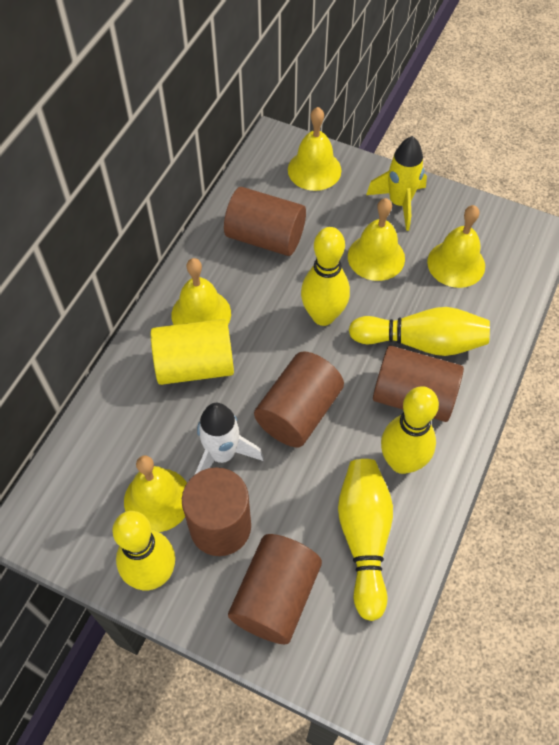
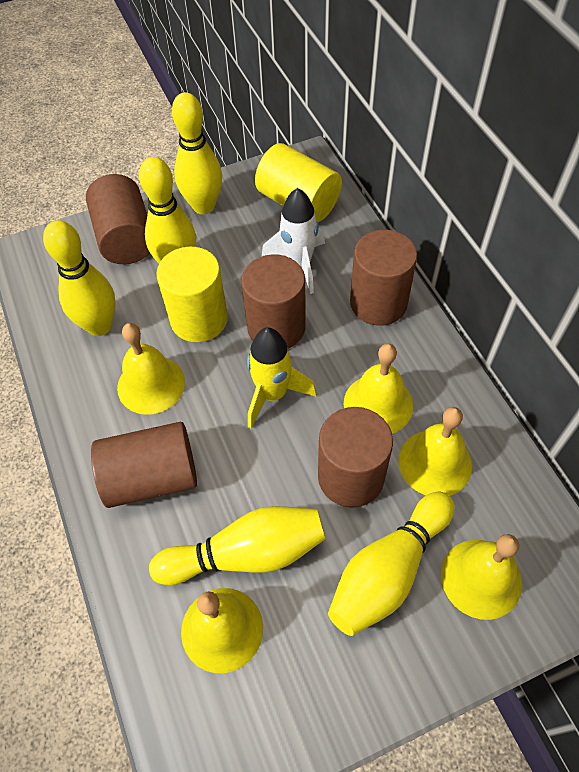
yellow cylinder: [151,319,234,385] = 1 -> [157,247,228,342] [255,143,342,222] = 2

